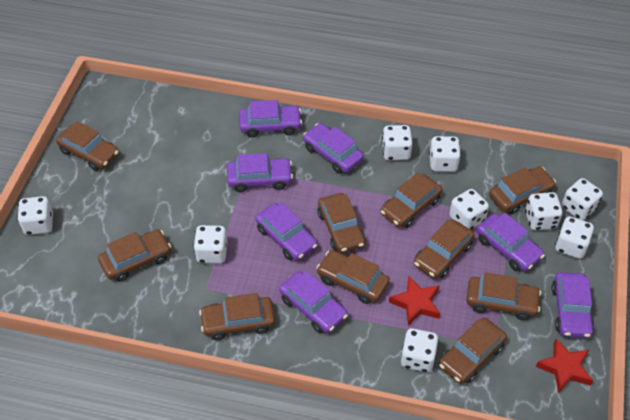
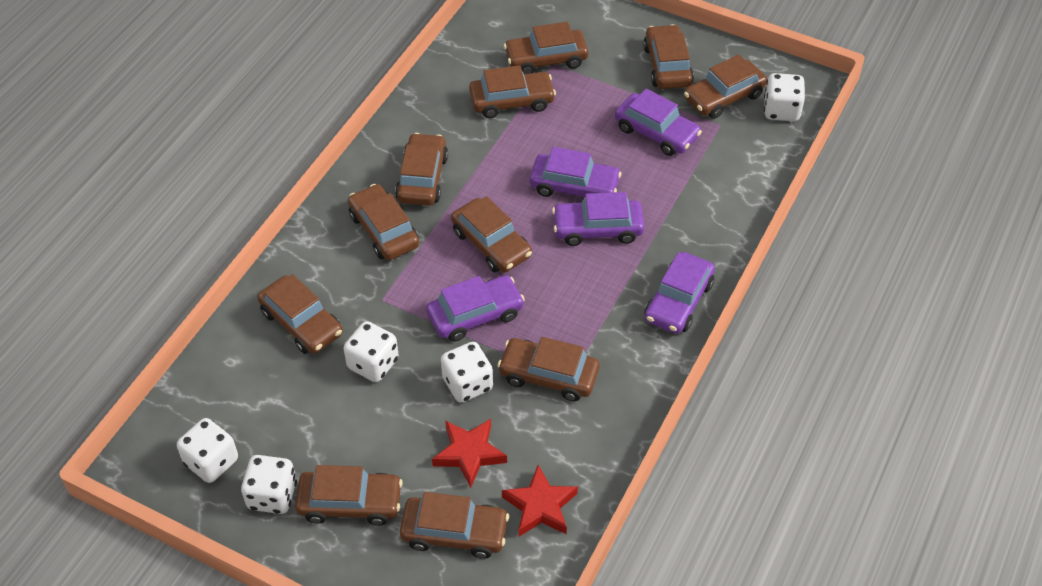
brown car: [56,121,119,171] [98,229,171,282] [199,293,275,340] [317,193,366,253] [317,250,390,304] [380,173,442,228] [414,219,474,279] [439,318,507,384] [466,272,541,320] [489,166,556,214] = 10 -> [257,274,343,354] [295,465,403,526] [348,184,419,260] [395,133,448,206] [400,492,509,559] [451,196,532,272] [469,65,556,118] [498,337,600,401] [504,22,588,74] [643,24,694,89] [684,54,767,119] = 11
purple car: [227,153,293,192] [239,100,302,137] [255,203,317,261] [279,271,348,333] [303,123,364,174] [476,213,545,271] [551,272,594,338] = 7 -> [426,275,525,342] [530,147,621,197] [552,192,644,246] [615,89,702,156] [644,252,715,334] = 5
white dice: [17,196,53,235] [193,225,227,263] [382,125,413,160] [401,328,439,372] [429,136,461,172] [449,189,489,230] [525,192,562,230] [555,217,594,259] [562,178,603,220] = 9 -> [177,418,238,483] [241,455,297,514] [344,321,399,382] [441,342,493,403] [764,73,805,121] = 5

